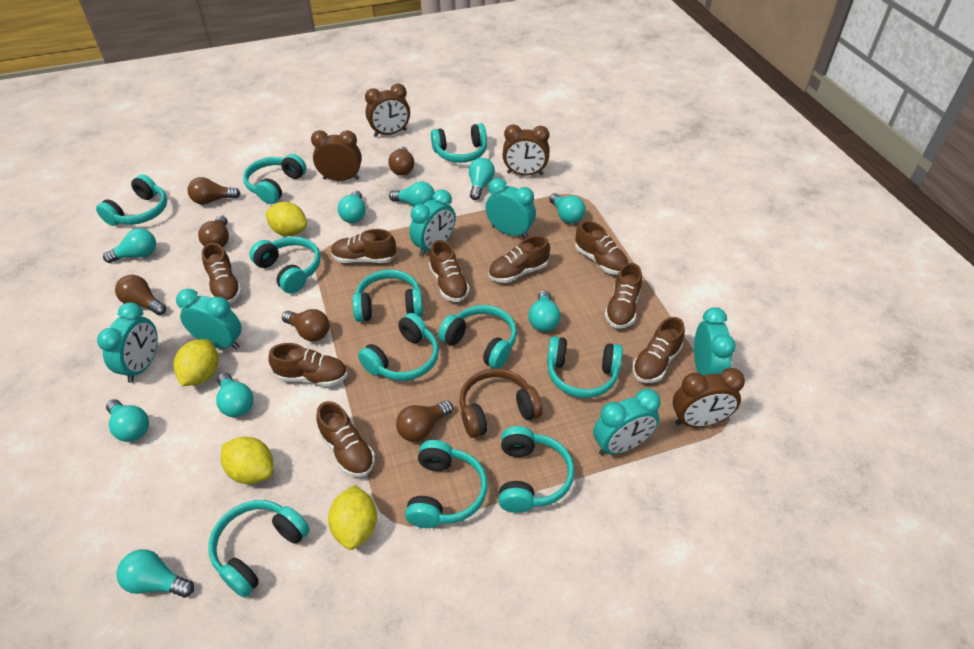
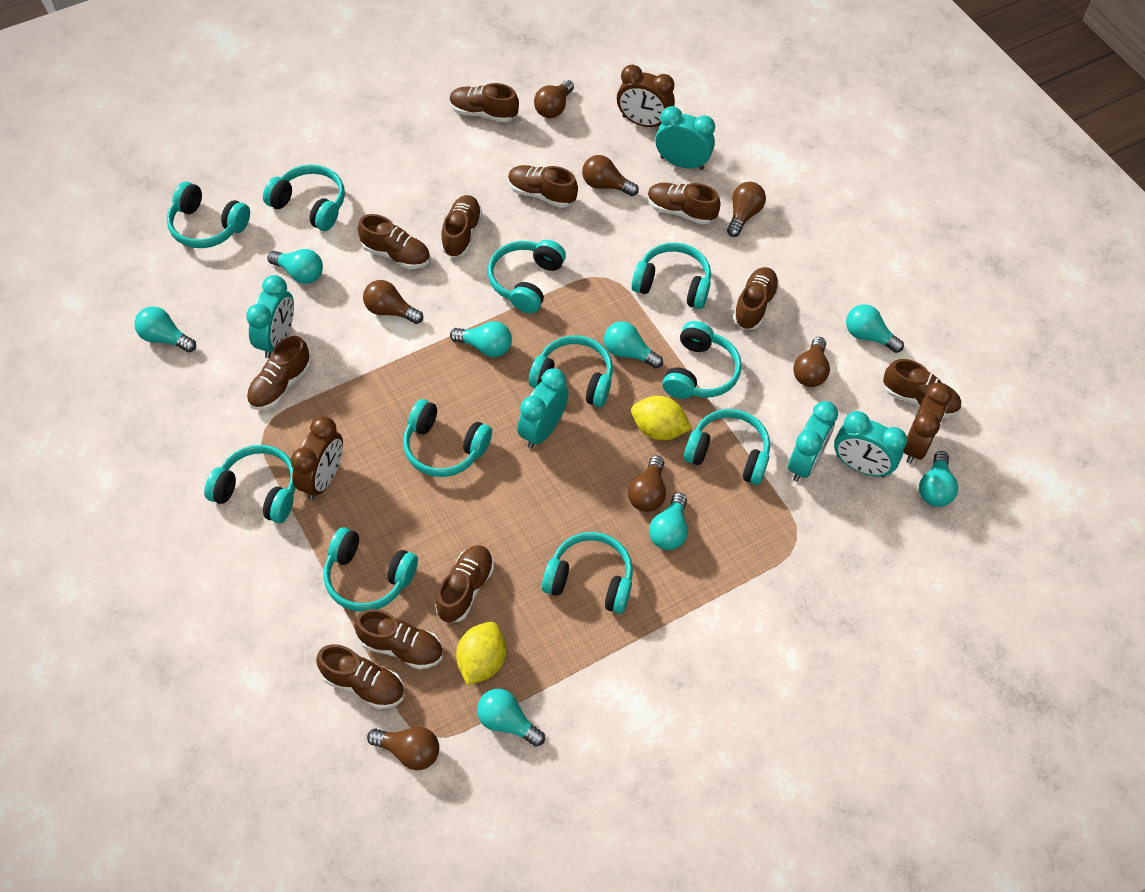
brown clock: [311,130,362,181] [365,84,410,137] [502,124,549,175] [673,368,745,427] = 4 -> [291,416,343,500] [617,65,675,127] [903,383,952,464] = 3
brown headphones: [459,368,543,438] = 1 -> none = 0
brown light bulb: [115,275,166,315] [188,177,241,205] [198,215,229,247] [282,309,329,341] [388,147,414,176] [396,400,453,442] = 6 -> [363,280,423,324] [367,727,439,770] [534,80,574,118] [582,155,639,196] [628,455,666,512] [727,182,766,237] [793,337,830,387] = 7
brown shoe: [202,243,242,304] [268,343,348,387] [316,401,375,477] [331,229,396,263] [429,240,470,302] [488,236,550,283] [575,221,629,275] [605,263,642,328] [632,317,685,383] = 9 -> [247,336,311,410] [316,644,404,709] [354,609,443,670] [358,214,430,269] [435,545,494,622] [441,195,482,258] [450,83,519,123] [508,165,578,208] [647,182,721,225] [733,267,780,330] [883,359,961,418] = 11
turquoise clock: [97,302,158,383] [176,289,242,350] [409,189,456,257] [485,178,536,239] [593,388,661,456] [694,307,736,375] = 6 -> [246,275,294,358] [517,368,569,448] [655,106,715,170] [788,401,838,482] [834,411,907,477] = 5
turquoise light bulb: [103,228,156,263] [106,399,149,442] [116,549,194,598] [216,372,253,417] [338,191,366,223] [389,182,435,206] [469,158,495,200] [528,290,560,332] [549,193,586,224] = 9 -> [134,307,196,352] [267,249,323,284] [450,321,512,357] [477,689,545,747] [604,321,663,369] [649,493,688,550] [846,304,904,353] [919,451,958,507] = 8
yellow lemon: [173,339,219,386] [221,437,273,484] [266,202,307,236] [328,485,377,550] = 4 -> [456,622,506,685] [631,396,692,440] = 2

